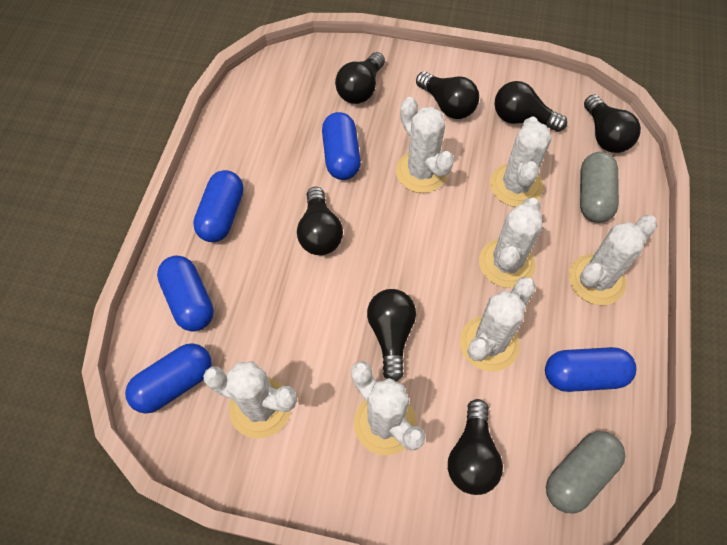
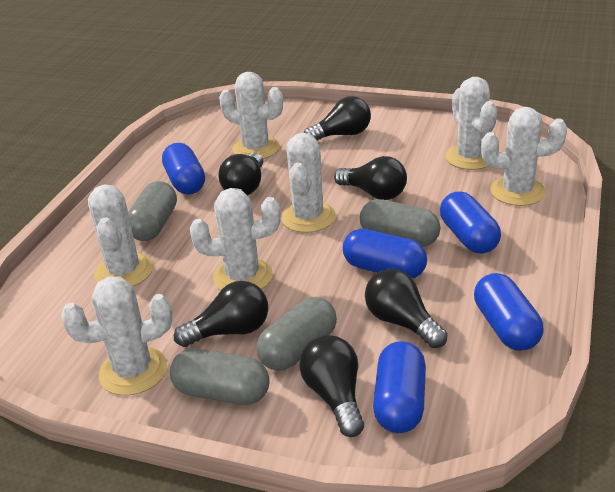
black light bulb: [297,187,343,255] [335,52,385,104] [367,289,416,381] [416,72,479,119] [448,399,503,495] [494,81,567,132] [584,95,641,153] = 7 -> [174,281,268,347] [219,153,263,195] [299,335,364,437] [304,96,371,140] [334,156,407,200] [365,269,448,348] = 6
grey capsule: [546,431,625,513] [580,152,619,223] = 2 -> [128,181,177,241] [170,348,270,405] [256,297,337,371] [360,199,440,247] = 4

